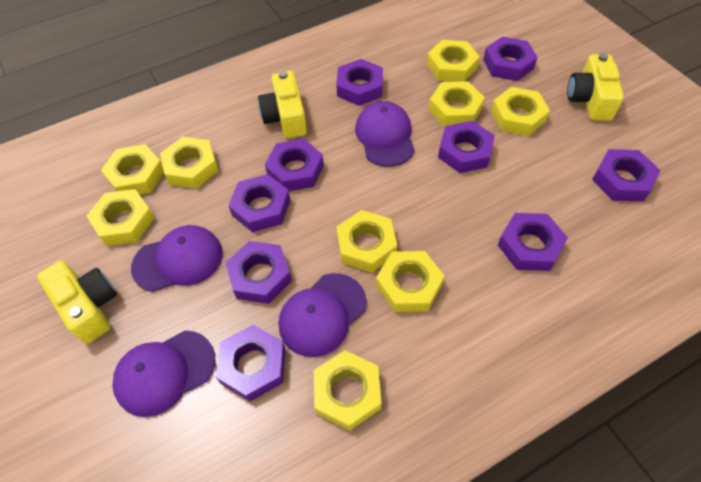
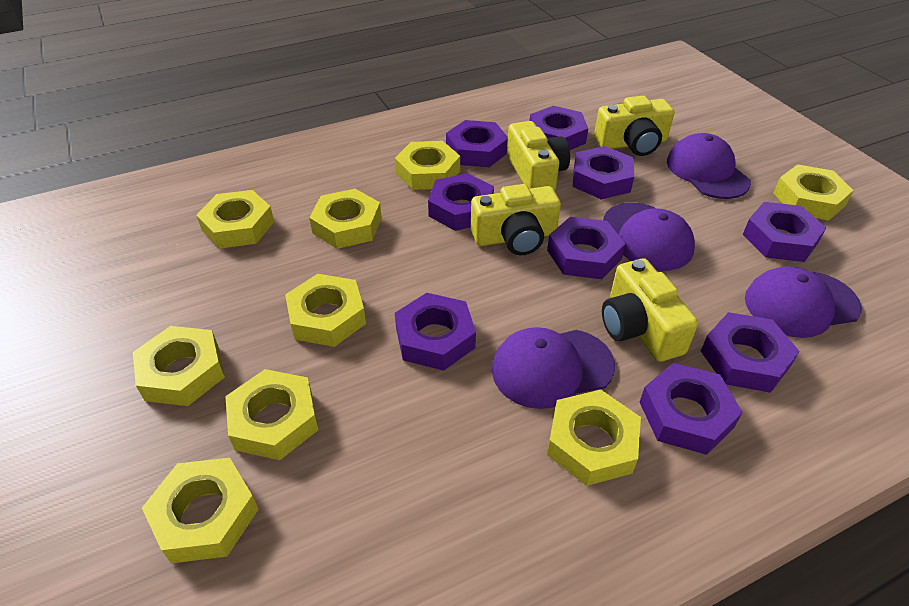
yellow camera: [37,261,117,344] [258,71,307,138] [567,53,624,121] = 3 -> [471,184,561,255] [507,121,570,191] [594,96,675,156] [602,258,698,362] = 4

